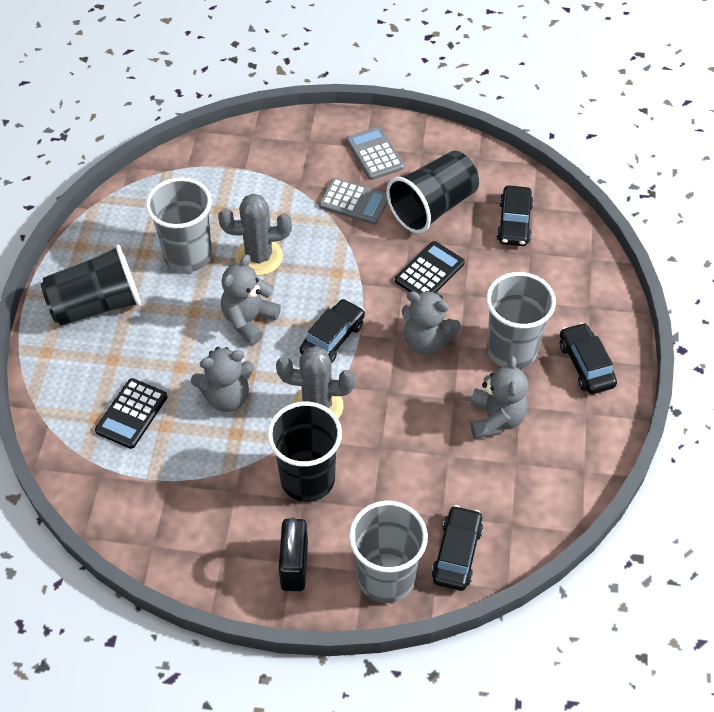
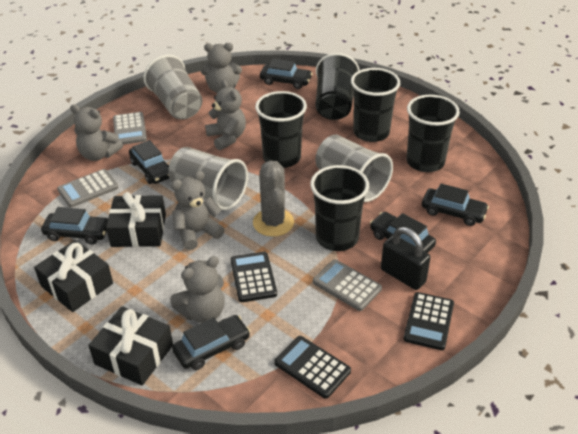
black calculator: [95,378,167,449] [395,241,465,294] = 2 -> [231,252,277,302] [274,336,351,398] [403,292,454,350] = 3
black car: [300,299,365,363] [431,505,483,591] [497,185,534,246] [560,322,617,394] = 4 -> [41,207,108,245] [129,140,169,184] [172,315,250,370] [260,59,313,89] [370,212,436,253] [422,184,489,226] = 6
black cup: [41,244,141,326] [267,402,342,502] [386,151,479,234] = 3 -> [255,91,307,168] [310,165,369,251] [316,53,360,120] [351,68,400,142] [406,95,460,172] = 5
black gift: none = 0 -> [34,240,113,312] [88,306,173,385] [106,192,166,247] = 3
grey cactus: [218,194,292,276] [276,346,355,419] = 2 -> [253,160,294,237] = 1
grey calculator: [319,178,388,224] [346,127,404,180] = 2 -> [57,169,119,207] [113,112,147,145] [313,260,382,311] = 3
grey teddy bear: [191,347,254,412] [221,254,281,345] [402,291,461,355] [471,356,528,439] = 4 -> [70,104,123,161] [170,256,225,323] [171,171,225,250] [201,43,242,93] [205,80,246,150] = 5

